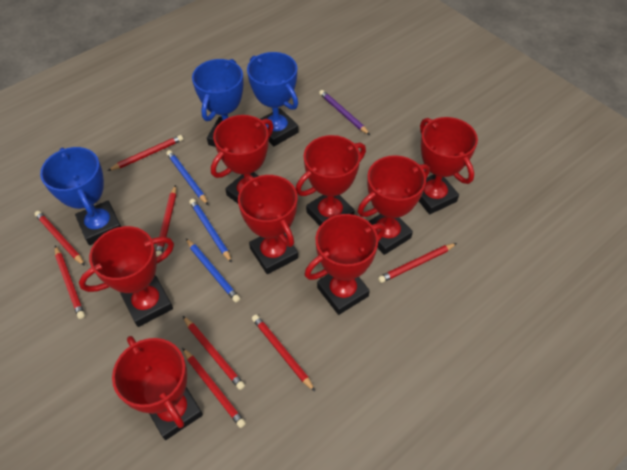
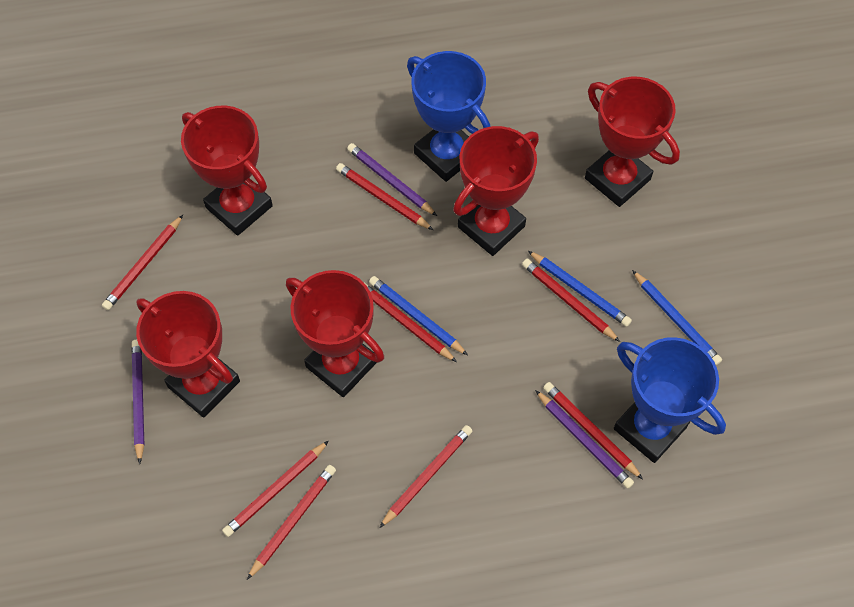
blue trophy: [40,147,121,245] [192,59,244,147] [247,52,299,146] = 3 -> [407,51,490,182] [614,337,726,463] = 2
purple pencil: [319,90,370,135] = 1 -> [132,340,145,464] [347,143,437,216] [535,390,634,489] = 3
red trophy: [79,226,174,327] [112,336,203,440] [211,115,274,203] [238,175,298,274] [296,135,366,226] [305,214,385,315] [358,155,430,255] [419,117,478,214] = 8 -> [136,291,240,418] [181,105,273,236] [286,270,384,397] [453,126,539,256] [585,77,680,207] = 5

